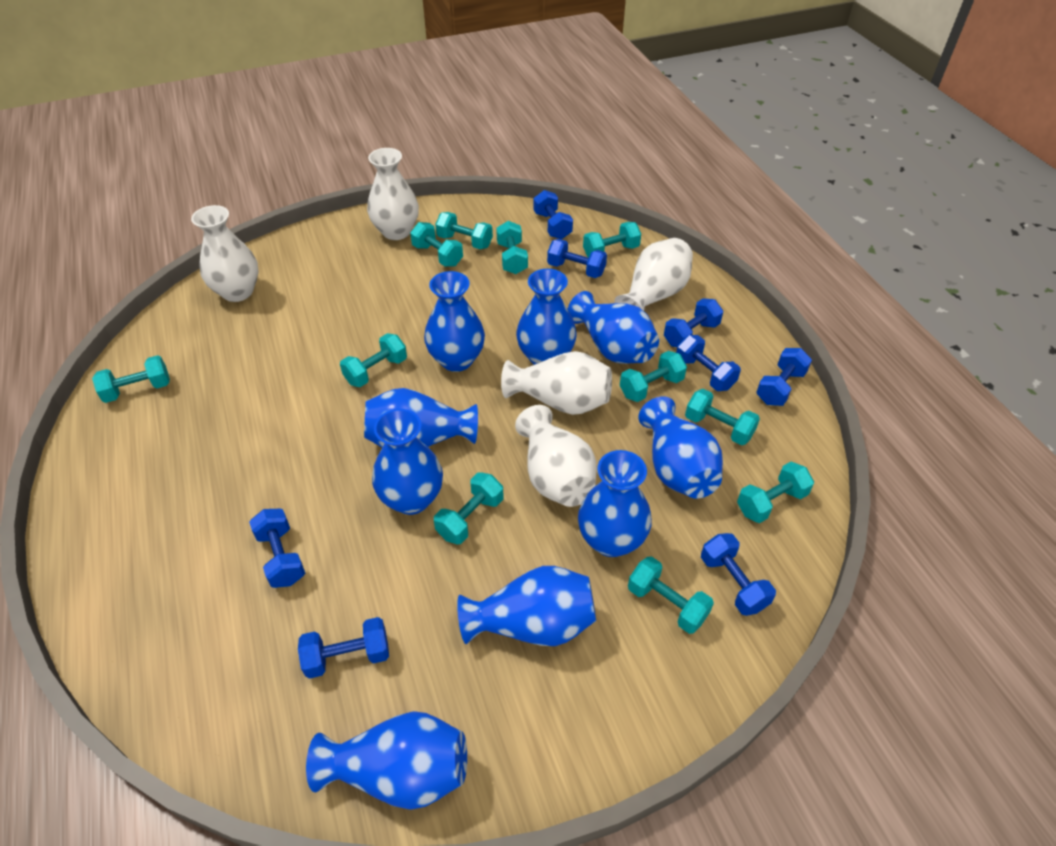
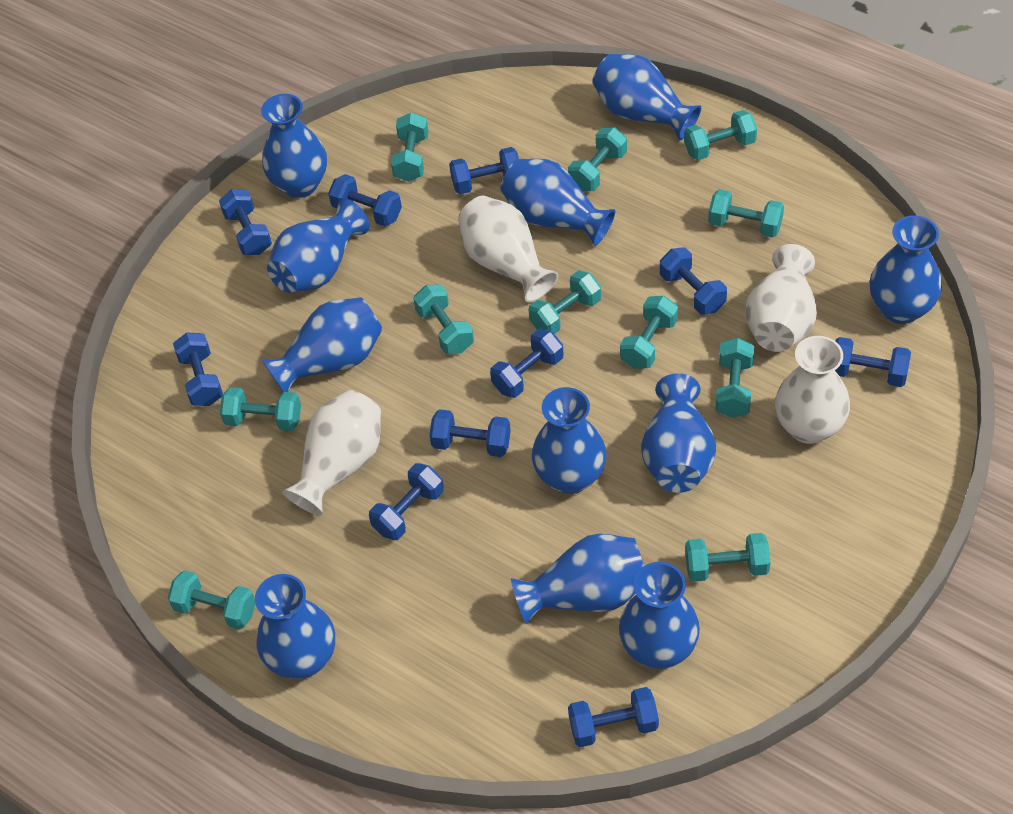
blue dumbbell: [249,509,305,588] [298,617,389,679] [533,190,573,239] [547,239,607,278] [664,298,723,347] [676,335,741,391] [701,533,776,616] [756,348,812,406] = 8 -> [173,332,223,406] [219,189,272,255] [328,174,402,226] [369,463,444,540] [429,409,511,457] [449,147,519,194] [490,329,564,398] [568,687,659,747] [660,247,727,315] [835,337,911,387] = 10
blue vase: [306,711,467,810] [364,388,478,447] [372,409,443,515] [424,271,485,372] [457,566,596,646] [516,269,577,365] [568,291,659,364] [578,450,652,557] [638,396,723,499] = 9 -> [255,574,335,679] [261,94,327,198] [262,297,383,392] [267,199,369,293] [500,159,615,246] [511,534,644,624] [532,387,606,494] [592,54,701,140] [619,562,700,669] [641,374,716,493] [870,216,942,324] = 11
white vase: [191,205,259,302] [367,148,419,240] [501,351,612,415] [515,405,597,507] [615,238,693,311] = 5 -> [282,390,381,515] [458,195,559,302] [745,244,817,352] [775,336,850,444] = 4

